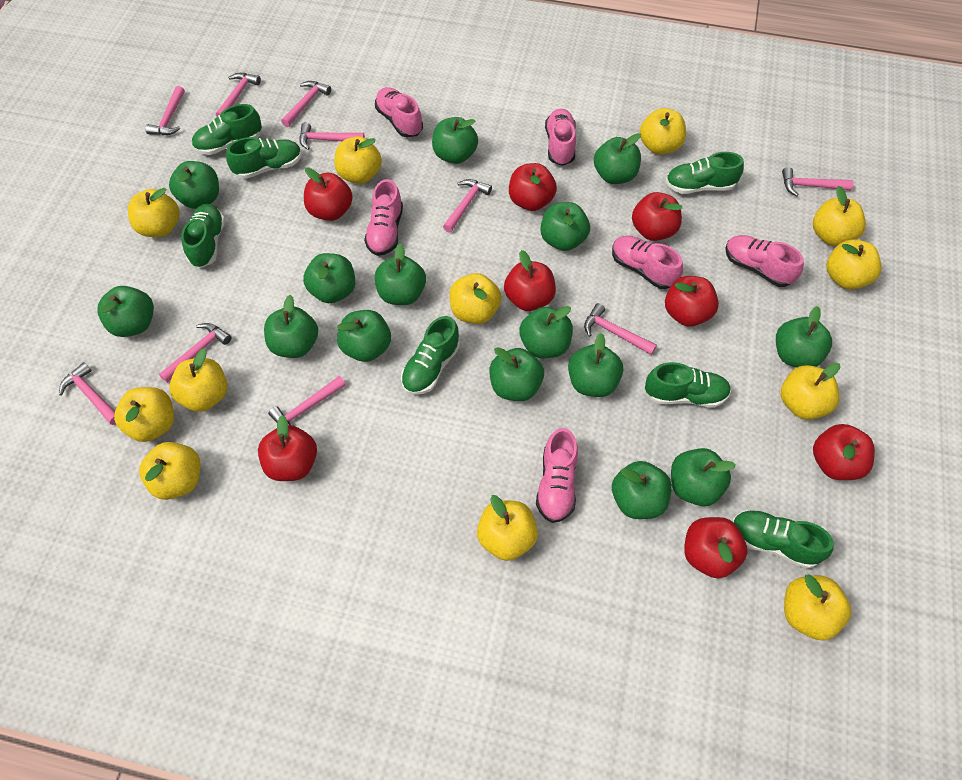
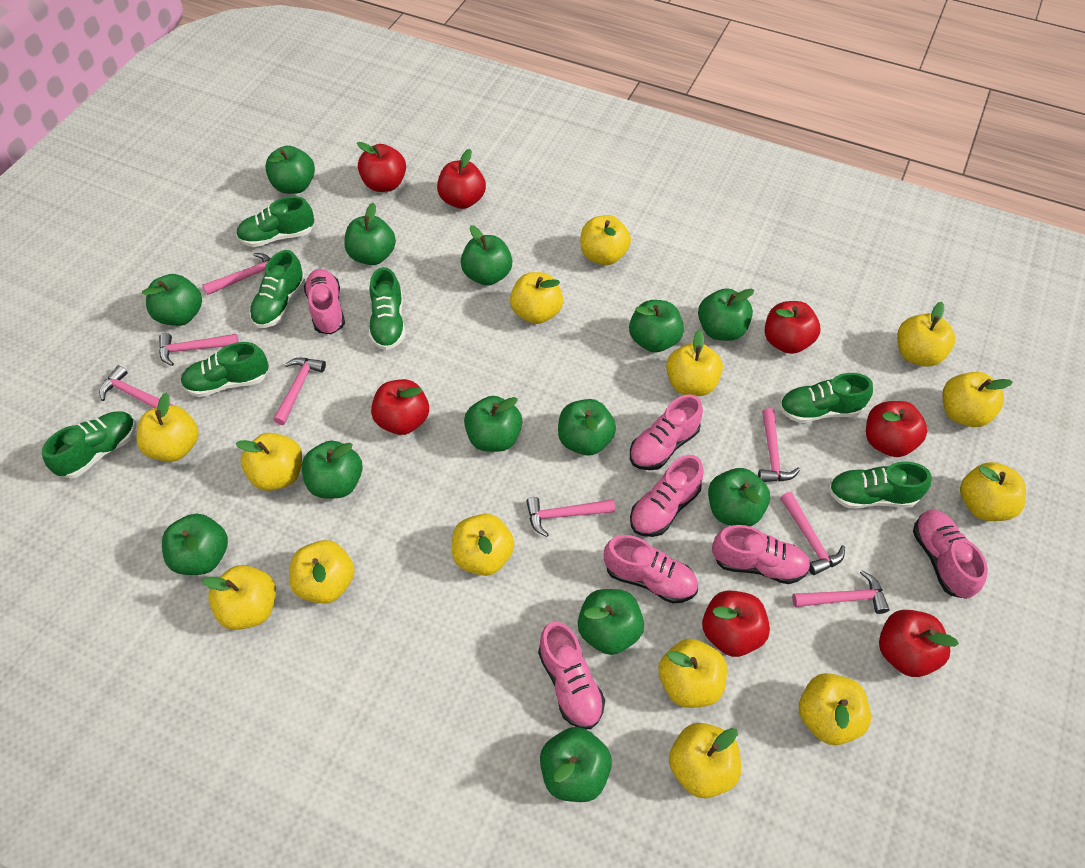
green apple: [97,286,154,337] [169,161,219,209] [264,295,318,358] [303,253,355,303] [337,310,391,362] [375,243,426,305] [432,117,478,164] [489,347,544,401] [519,306,573,358] [540,202,590,251] [568,333,623,397] [594,133,641,184] [612,461,672,519] [671,448,736,506] [776,306,832,368] = 15 -> [142,274,202,326] [162,513,228,575] [265,146,315,194] [301,441,363,498] [344,203,396,265] [461,225,512,286] [464,396,522,452] [540,727,612,802] [558,399,616,455] [578,589,644,655] [629,300,684,353] [698,288,754,341] [708,468,770,526] = 13
pink hammer: [59,362,116,425] [145,86,185,135] [159,323,232,383] [216,73,261,117] [268,376,346,425] [281,81,331,127] [300,122,365,150] [443,179,492,232] [584,303,657,355] [782,167,854,196] = 10 -> [99,365,172,408] [159,333,239,366] [202,253,271,295] [273,358,326,425] [526,497,615,537] [758,408,800,482] [780,492,845,575] [792,570,890,614] = 8
pink shoe: [364,179,403,256] [375,87,423,137] [536,428,578,523] [545,108,576,166] [612,236,683,289] [725,235,804,287] = 6 -> [304,269,345,334] [538,621,605,729] [604,535,698,604] [630,394,703,470] [630,455,704,537] [712,525,810,584] [913,510,988,599] = 7
red apple: [258,415,317,481] [304,167,353,221] [504,250,556,311] [509,163,557,211] [632,192,682,241] [665,276,719,327] [684,517,748,578] [813,424,875,480] = 8 -> [357,142,406,192] [371,379,429,435] [437,149,486,209] [702,591,770,657] [765,301,820,354] [866,401,927,457] [879,610,959,677] = 7
yellow apple: [114,387,174,442] [128,188,180,237] [139,442,201,500] [169,348,228,412] [334,136,382,184] [449,273,501,324] [477,495,538,561] [640,108,686,155] [781,363,840,420] [784,575,851,640] [813,186,866,246] [827,239,881,289] = 12 -> [137,393,199,462] [202,565,276,630] [236,433,302,491] [289,540,355,604] [452,514,514,576] [510,272,563,324] [580,215,631,265] [659,639,727,708] [666,329,723,396] [669,723,741,798] [799,673,871,745] [897,302,955,367] [943,372,1013,427] [960,462,1026,521] = 14

